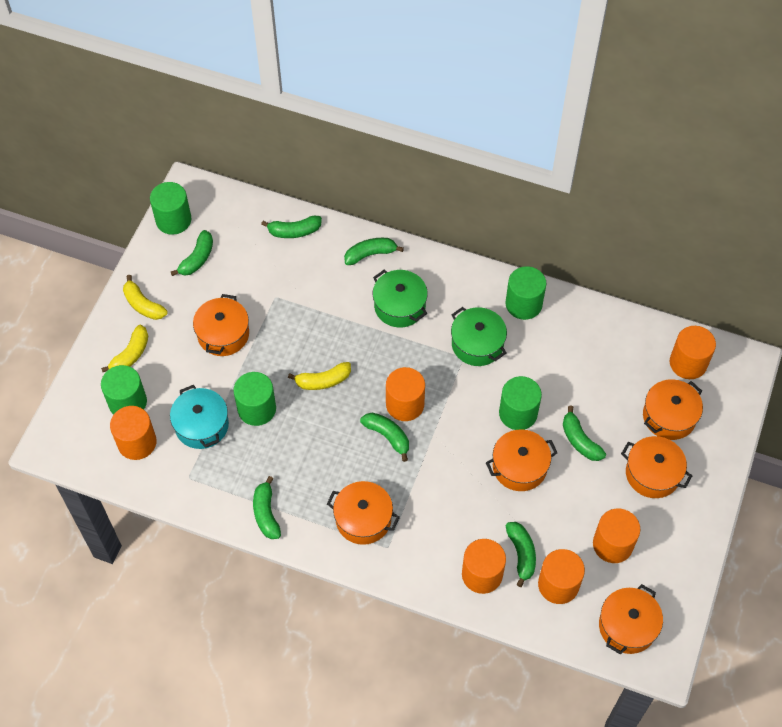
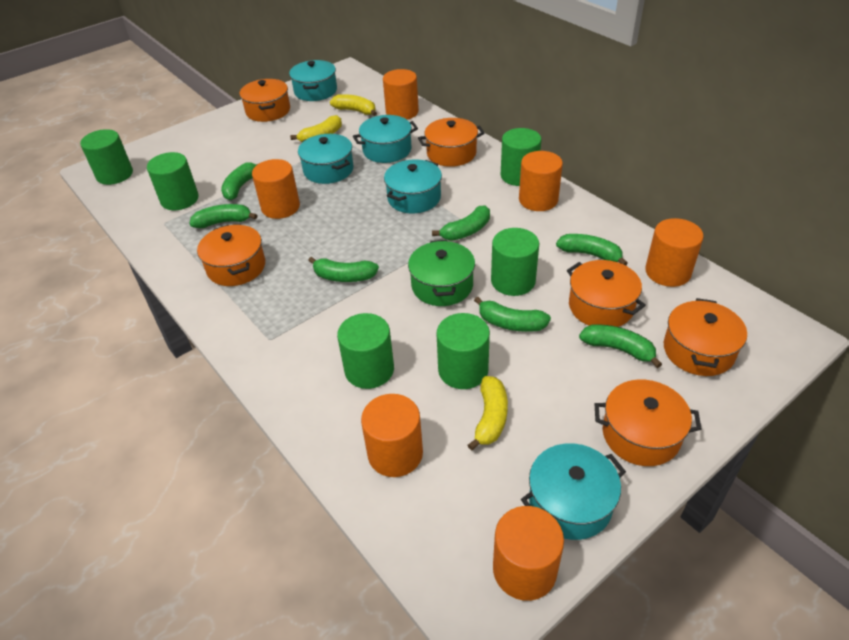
green cylinder: [101,365,147,415] [150,182,191,235] [233,372,276,426] [499,376,542,430] [506,266,546,320] = 5 -> [80,129,133,185] [147,152,199,210] [337,313,394,389] [437,313,490,389] [491,228,539,296] [501,128,541,186] = 6
green pot: [373,270,428,327] [451,307,507,366] = 2 -> [408,240,475,306] = 1
turquoise pot: [170,385,229,449] = 1 -> [289,60,337,101] [298,134,354,184] [353,115,418,163] [384,159,442,213] [521,443,626,540] = 5

